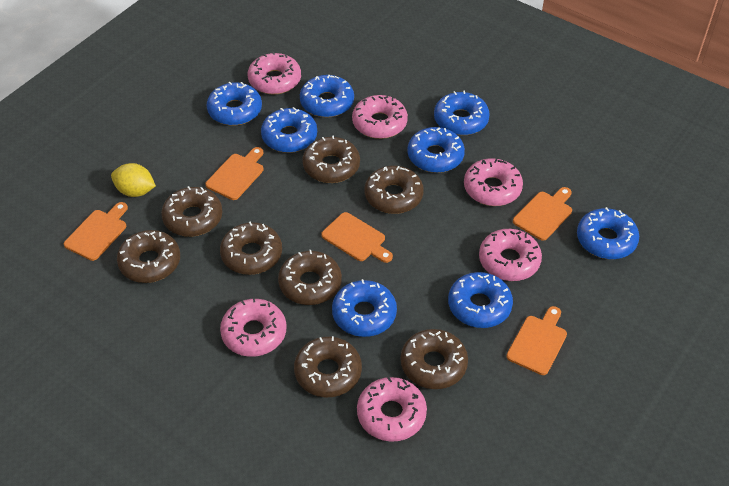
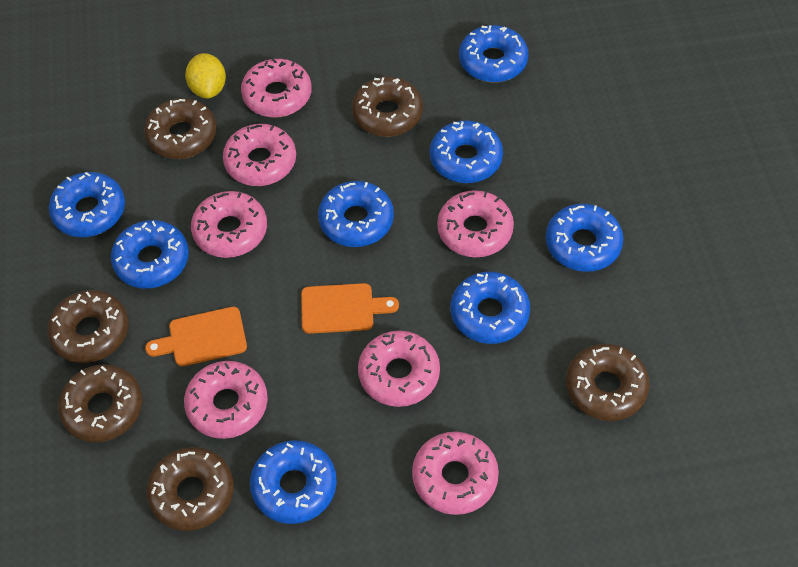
brown donut: [117,230,180,283] [161,186,222,237] [220,222,282,275] [278,250,342,305] [294,336,362,398] [302,135,360,183] [365,166,424,214] [401,329,468,389] = 8 -> [47,290,129,363] [58,364,142,443] [144,98,217,159] [146,447,234,531] [352,77,423,137] [566,344,650,421] = 6
orange cutting board: [64,202,128,261] [205,147,263,200] [321,212,393,263] [506,306,567,375] [513,187,572,241] = 5 -> [145,307,247,366] [301,283,399,334] = 2
pink donut: [220,298,287,357] [248,52,301,95] [352,95,408,139] [357,377,427,442] [464,158,523,206] [479,229,542,281] = 6 -> [184,361,268,439] [191,191,267,258] [223,124,296,186] [241,59,312,118] [358,331,440,407] [412,432,499,515] [437,190,514,257] = 7

